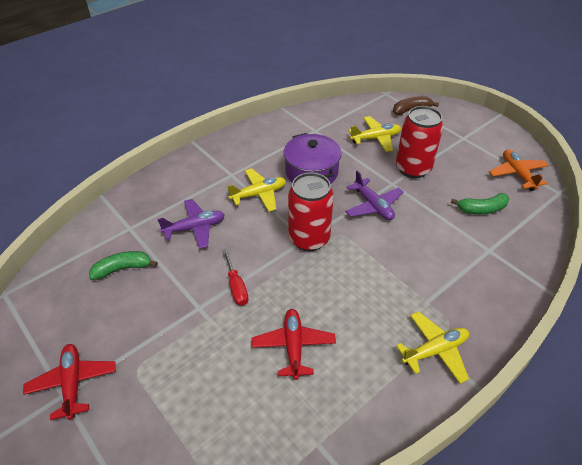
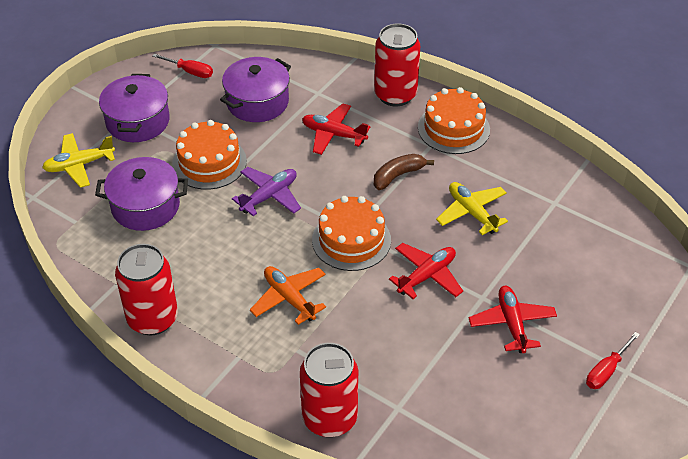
green banana: [89,251,158,280] [451,193,510,214] = 2 -> none = 0
orange cake: none = 0 -> [172,120,247,190] [312,196,391,271] [418,87,490,154] = 3
purple plane: [157,199,225,249] [345,170,404,220] = 2 -> [232,167,301,216] = 1
purple pot: [284,133,342,184] = 1 -> [95,157,188,231] [99,74,170,142] [220,57,291,122] = 3
red can: [288,172,334,251] [396,106,443,178] = 2 -> [115,244,178,335] [300,343,358,437] [374,24,420,106] = 3
red plane: [23,344,116,420] [252,309,336,380] = 2 -> [302,103,370,155] [389,243,463,299] [469,286,557,353] = 3
red screwdriver: [223,249,248,306] = 1 -> [153,53,213,78] [586,332,640,389] = 2
yellow plane: [227,168,286,212] [348,116,401,152] [396,311,469,384] = 3 -> [42,133,115,188] [436,182,508,235] = 2

